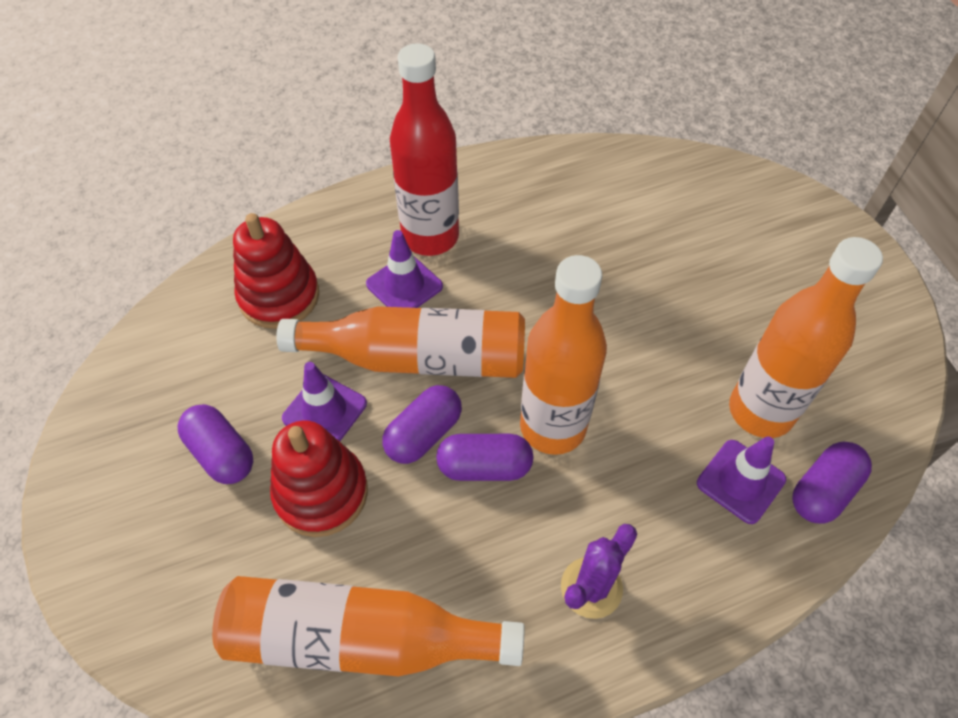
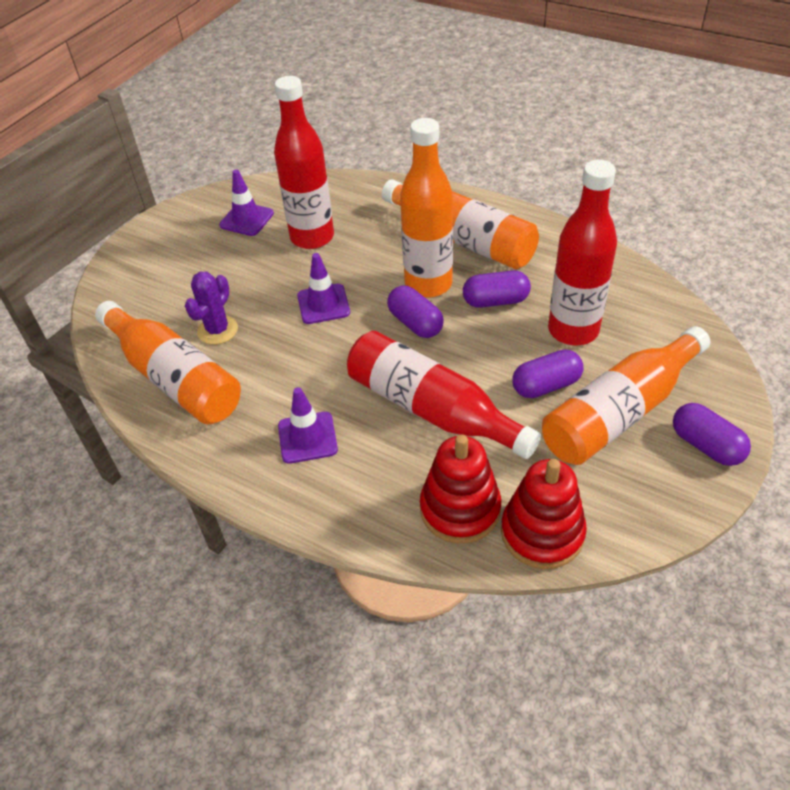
red bottle: [390,43,459,256] = 1 -> [274,76,334,249] [347,331,541,459] [548,160,617,345] = 3

